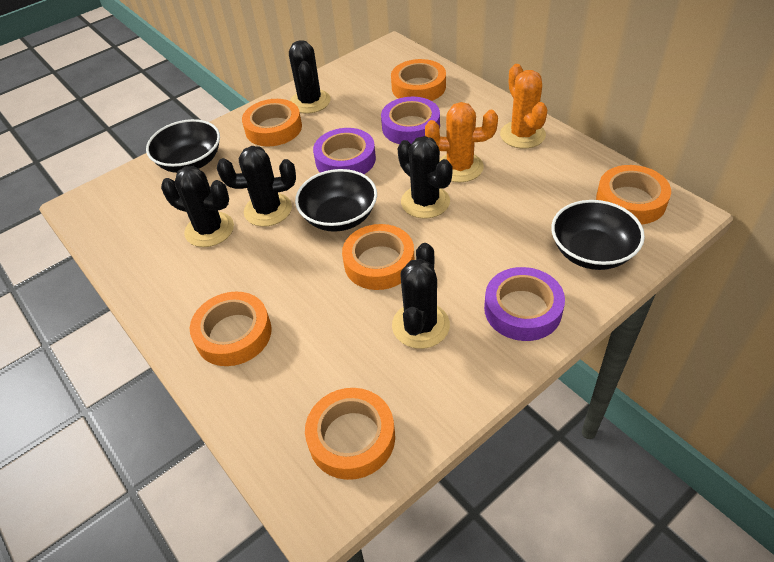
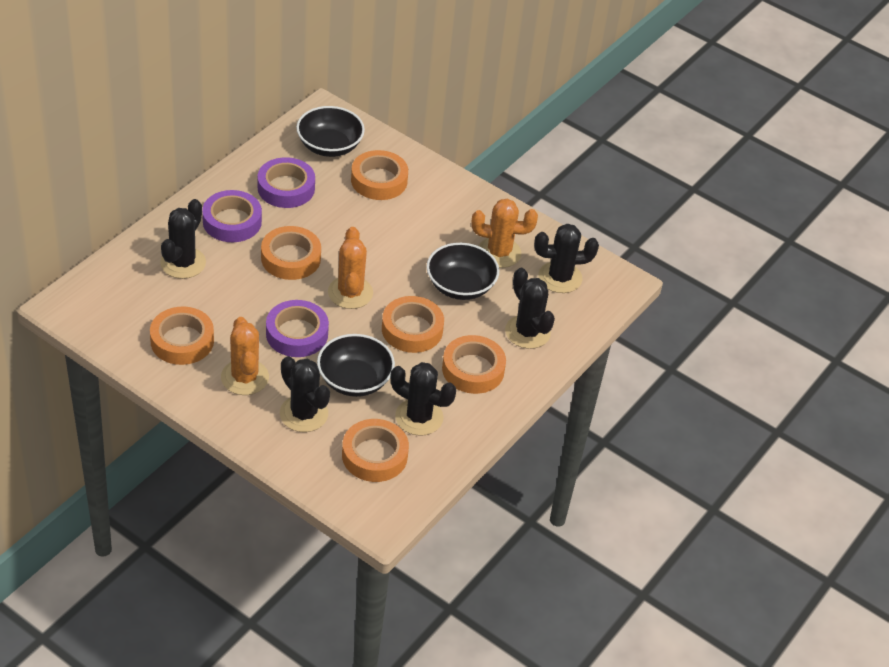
orange cactus: [425,102,498,182] [500,64,547,149] = 2 -> [221,317,269,395] [328,227,373,309] [471,199,538,268] = 3

